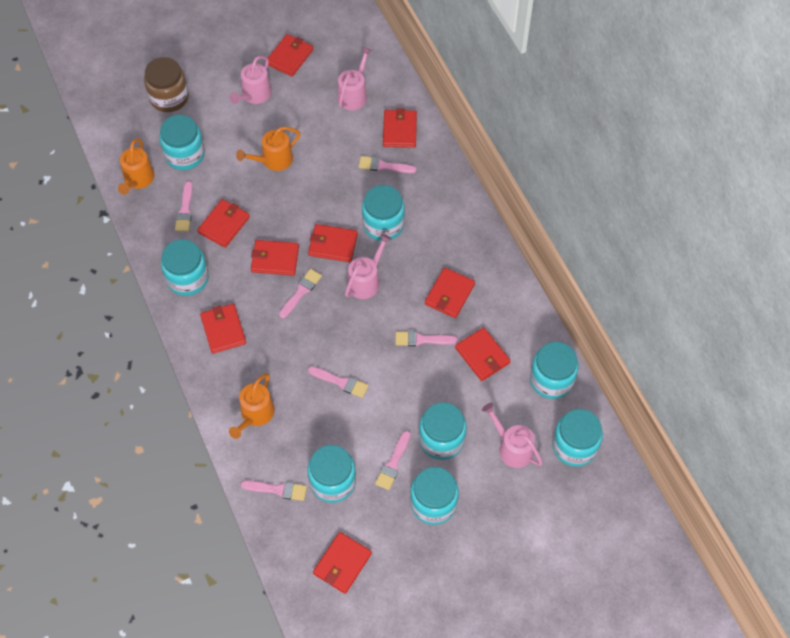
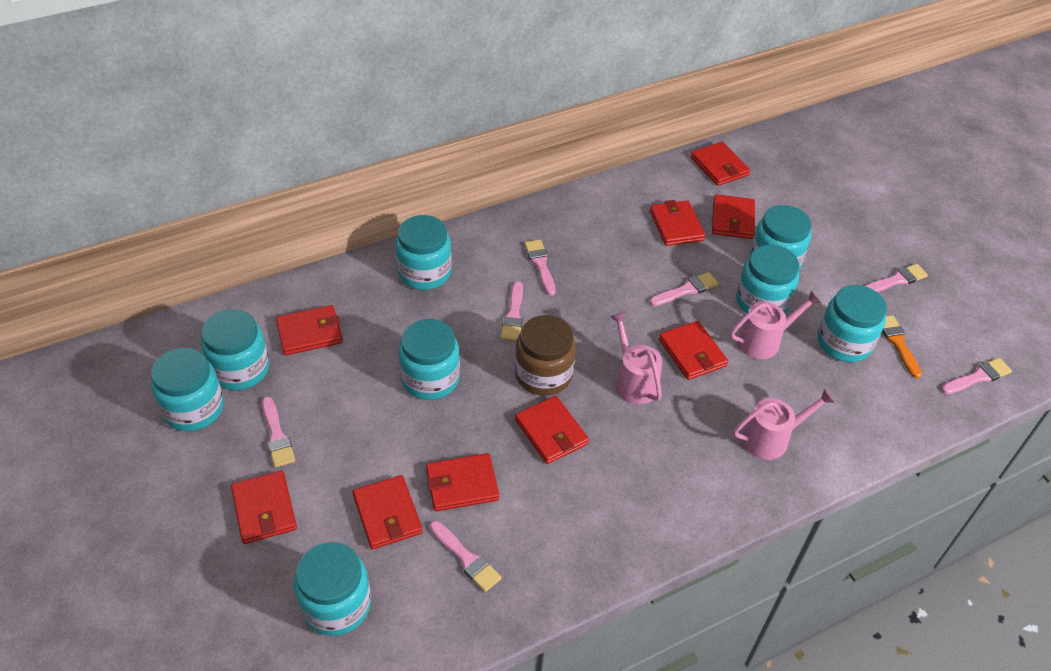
orange brush: none = 0 -> [882,315,922,378] = 1
orange watering can: [118,138,155,195] [229,373,275,439] [236,127,301,171] = 3 -> none = 0
pink watering can: [229,56,272,104] [337,47,372,111] [345,234,392,299] [482,403,543,468] = 4 -> [610,312,662,404] [730,291,821,359] [733,388,835,460] = 3

